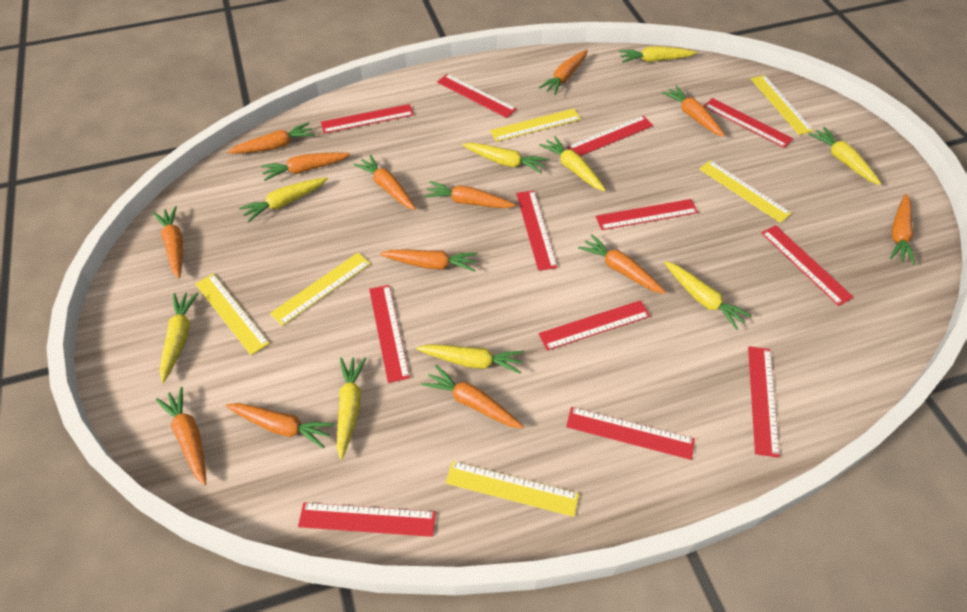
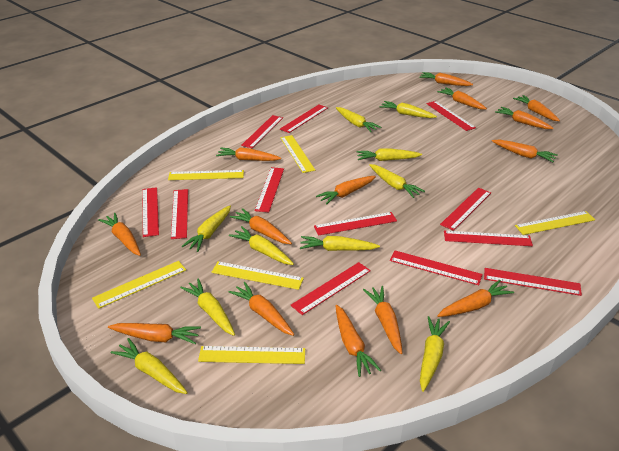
orange carrot: [153,206,183,279] [156,387,206,485] [226,403,335,448] [227,122,315,154] [261,152,350,181] [353,154,416,210] [380,250,478,272] [421,365,524,429] [424,181,516,208] [539,50,588,95] [578,234,666,294] [662,85,725,137] [890,194,915,265] = 13 -> [98,213,141,256] [108,323,201,344] [216,147,281,161] [228,282,294,336] [230,208,292,244] [316,176,376,205] [336,305,381,377] [363,286,402,354] [419,72,473,86] [437,87,487,109] [437,280,514,317] [492,140,558,162] [495,107,554,129] [513,95,560,121] = 14
yellow carrot: [160,293,198,383] [239,177,328,222] [337,357,366,460] [416,344,524,374] [462,143,548,173] [539,136,606,191] [619,46,697,63] [664,261,752,330] [809,127,881,185] = 9 -> [111,338,188,394] [180,278,235,336] [182,205,231,252] [229,226,294,265] [300,236,380,251] [336,107,381,132] [356,148,422,161] [369,164,425,198] [380,101,437,118] [420,316,450,392] = 10

